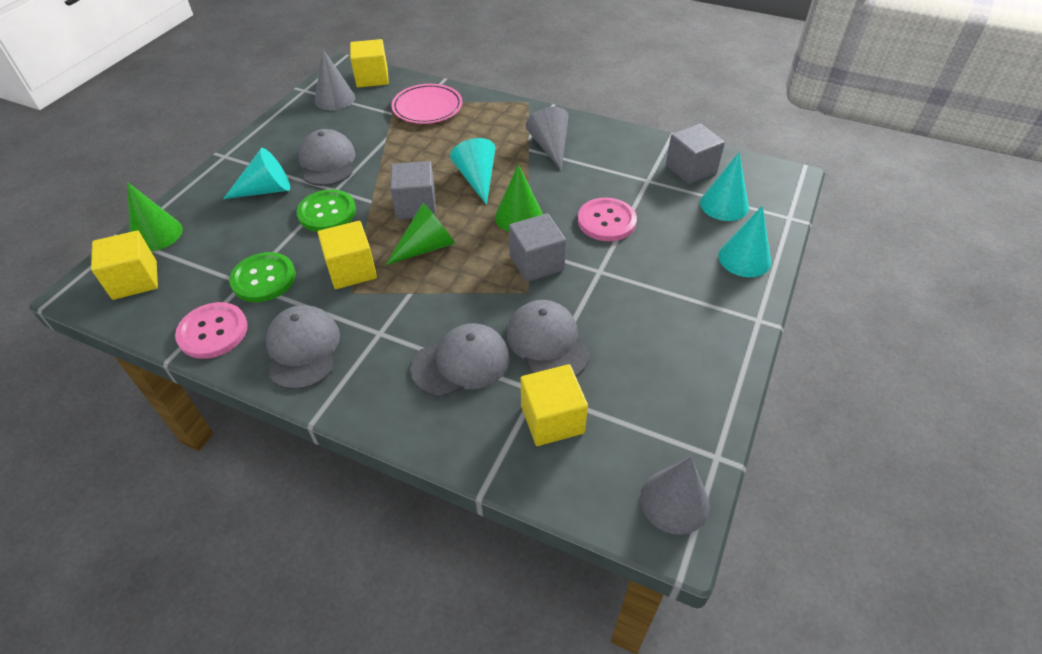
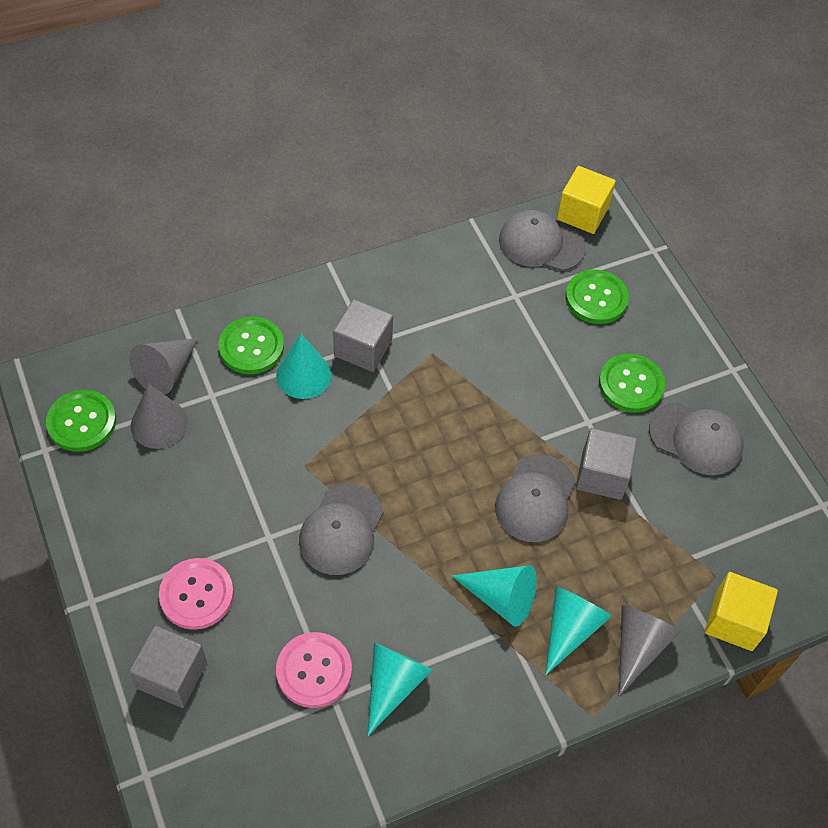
green button: [229,252,296,302] [297,190,356,232] = 2 -> [46,390,116,452] [218,317,284,374] [566,270,629,324] [599,354,665,412] = 4
green cone: [127,182,183,251] [386,203,455,265] [495,164,543,232] = 3 -> none = 0
pink plate: [391,84,462,124] = 1 -> none = 0
yellow cube: [91,231,158,300] [318,221,377,289] [350,39,389,88] [521,364,588,446] = 4 -> [557,166,616,234] [705,572,778,651] = 2

